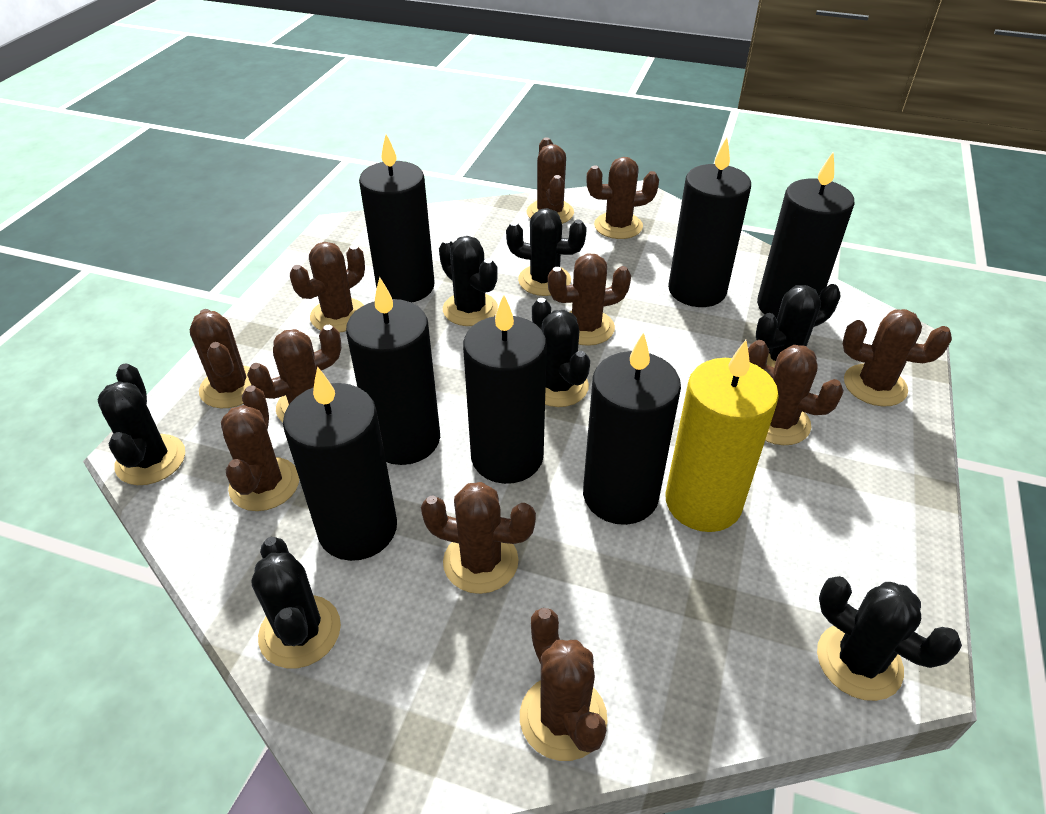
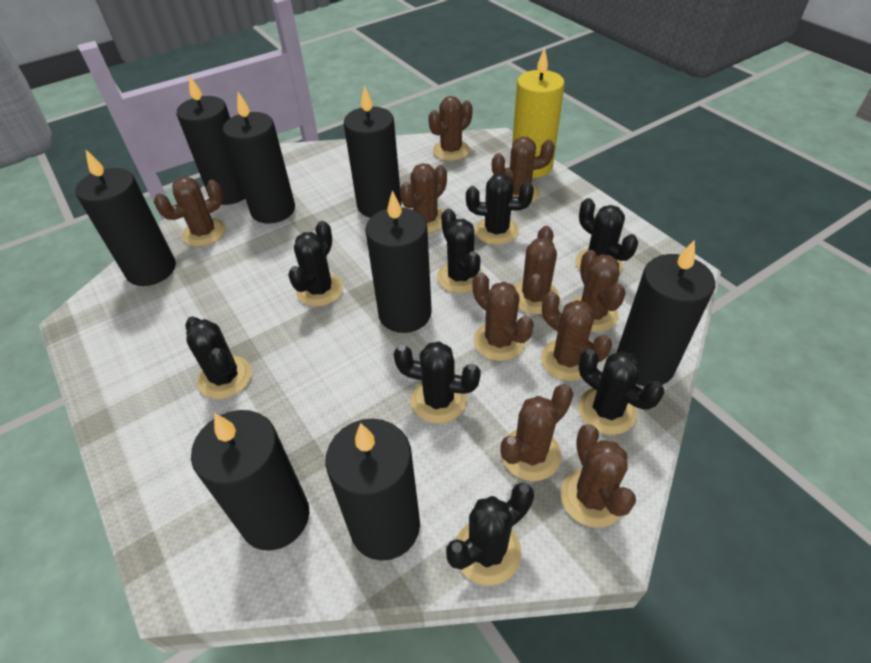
black cactus: [98,363,185,485] [251,537,341,668] [439,236,498,326] [506,208,587,296] [532,298,590,407] [756,284,841,368] [817,576,962,701] = 7 -> [185,317,252,399] [288,221,343,307] [394,341,481,424] [437,209,483,293] [446,483,534,585] [466,174,534,245] [575,198,638,273] [579,349,664,435] = 8
black candle: [283,366,397,561] [346,277,440,465] [359,134,435,303] [463,295,547,484] [583,332,681,525] [668,137,751,307] [757,153,854,319] = 7 -> [76,150,176,286] [177,75,245,205] [191,410,309,551] [223,92,295,224] [325,419,420,561] [344,85,401,218] [365,190,432,333] [617,240,715,386] = 8
brown cactus: [189,309,251,408] [221,385,299,511] [247,325,342,422] [290,242,365,332] [421,482,536,594] [520,608,608,761] [527,137,574,224] [548,254,631,346] [586,157,659,239] [748,340,844,445] [843,309,952,406] = 11 -> [154,176,226,247] [400,163,447,233] [428,96,473,161] [472,272,534,361] [492,137,555,204] [500,384,574,481] [514,226,560,315] [541,291,612,381] [561,424,636,528] [571,250,626,332] = 10

